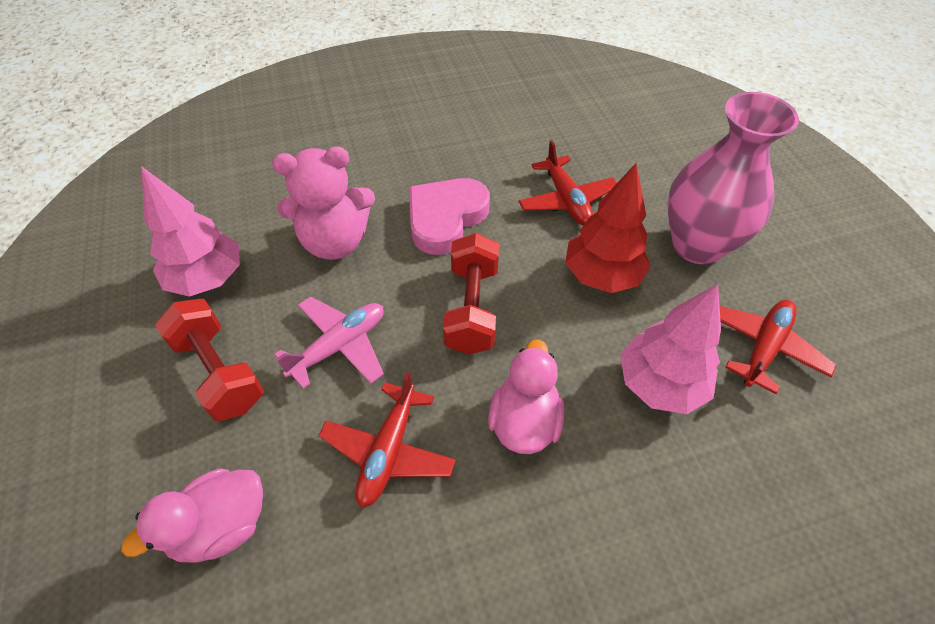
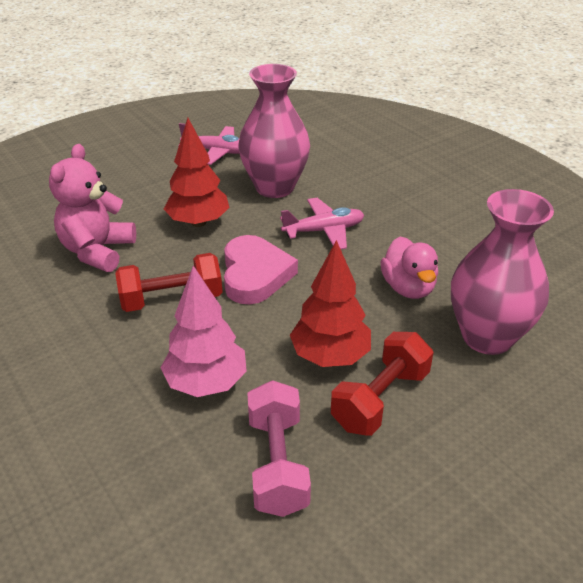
pink duck: [121,468,263,562] [488,339,564,454] = 2 -> [381,237,438,299] = 1
pink dumbbell: none = 0 -> [247,380,311,517] = 1
pink plane: [274,297,384,389] = 1 -> [178,123,240,165] [280,198,364,249] = 2
pink tree: [141,166,240,297] [620,284,721,414] = 2 -> [161,266,247,397] = 1
pink vase: [667,92,799,264] = 1 -> [238,64,310,198] [451,189,554,355] = 2
red plane: [318,371,456,508] [518,140,617,226] [720,300,837,394] = 3 -> none = 0
red tree: [565,163,651,293] = 1 -> [164,118,230,227] [290,240,371,367] = 2

